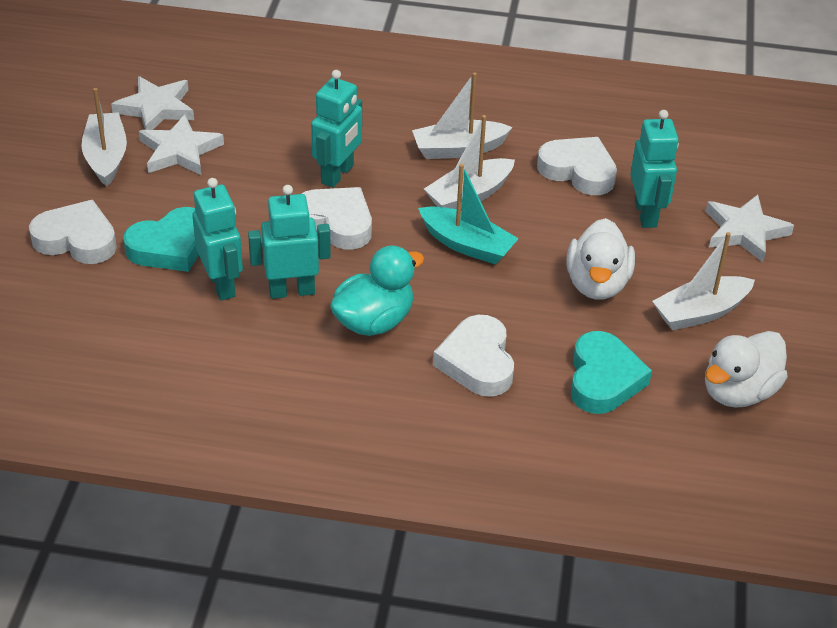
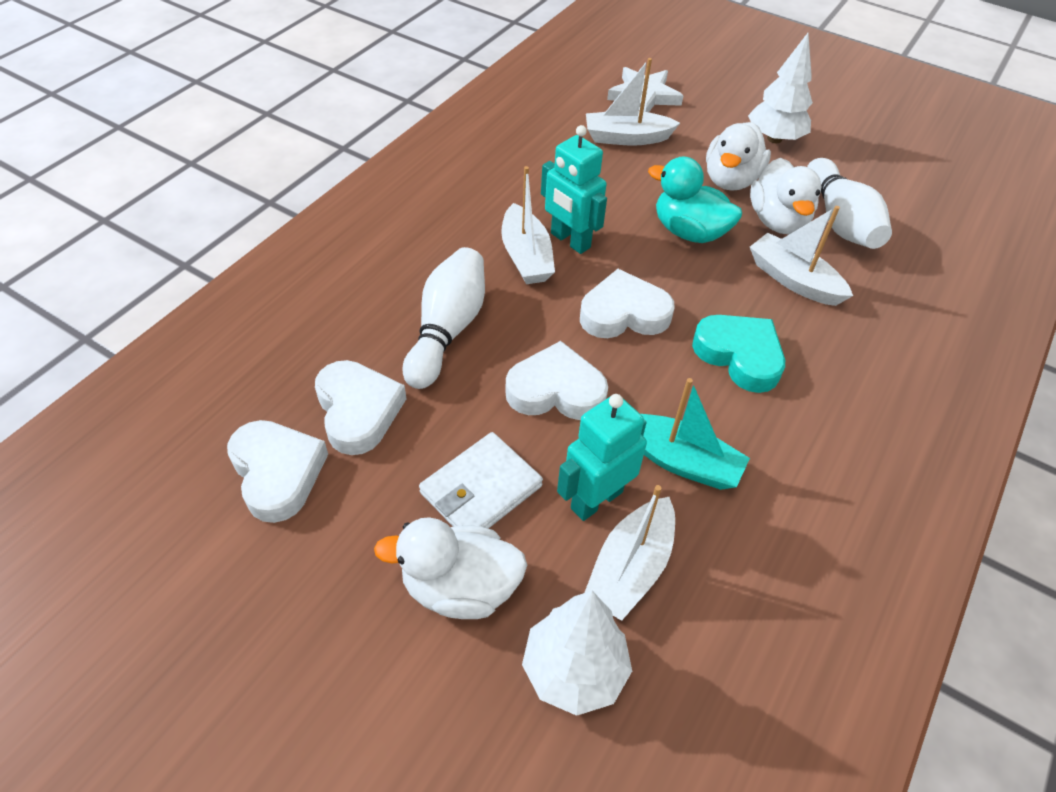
turquoise heart: [123,207,199,272] [571,331,652,414] = 2 -> [692,315,785,393] = 1
turquoise robot: [192,178,243,300] [248,185,331,299] [311,70,362,188] [630,110,679,228] = 4 -> [541,125,607,254] [557,394,647,521] = 2
white bowling pin: none = 0 -> [402,247,485,389] [807,158,892,249] = 2
white duck: [566,218,635,300] [705,331,788,408] = 2 -> [374,517,527,619] [706,122,771,191] [750,158,822,234] = 3
white star: [111,76,194,130] [139,114,224,175] [706,195,794,262] = 3 -> [607,67,683,112] = 1
white tree: none = 0 -> [522,591,632,716] [748,33,813,143] = 2
white wallet: none = 0 -> [419,432,543,529] = 1

